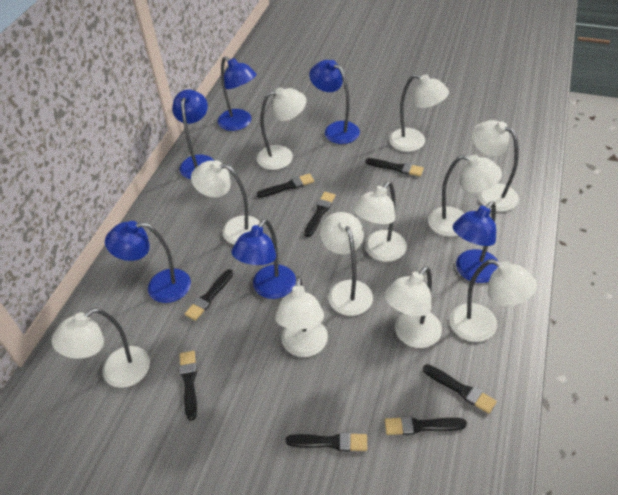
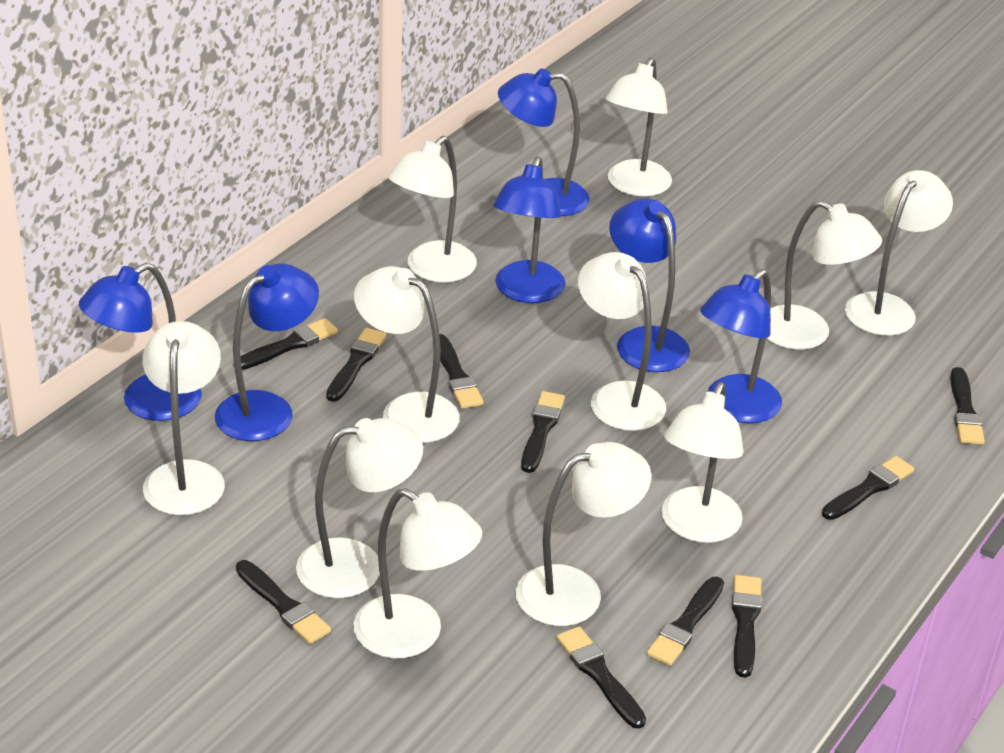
black brush: [180,351,197,421] [185,269,233,321] [257,173,314,198] [285,432,367,451] [304,192,336,237] [366,158,424,176] [385,416,467,435] [423,364,497,414] = 8 -> [233,318,338,370] [236,560,331,644] [326,328,386,402] [439,334,484,409] [521,391,565,473] [557,626,646,729] [647,577,724,666] [732,575,762,678] [822,456,914,520] [950,367,985,444] = 10

